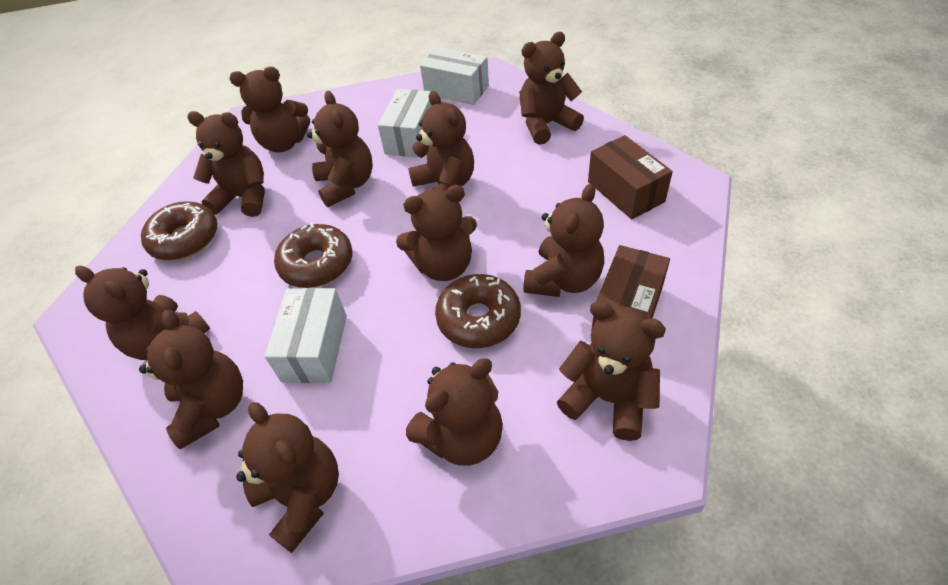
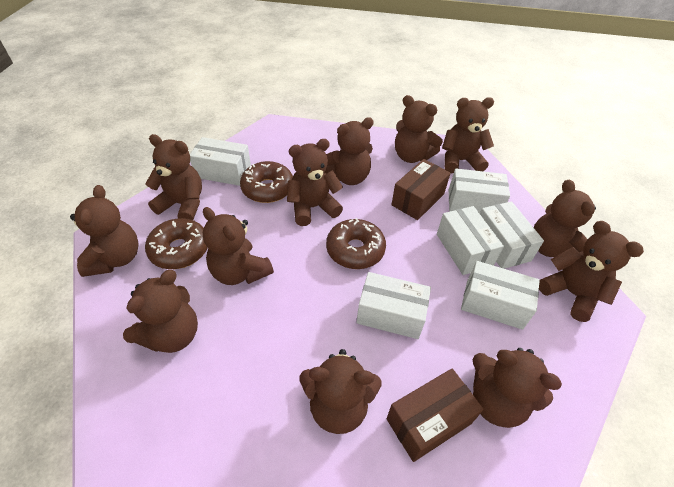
white box: [265,288,347,383] [378,89,432,158] [420,47,489,105] = 3 -> [190,137,251,186] [356,272,431,339] [437,206,504,275] [449,168,510,214] [461,261,540,330] [480,201,544,269] = 6

